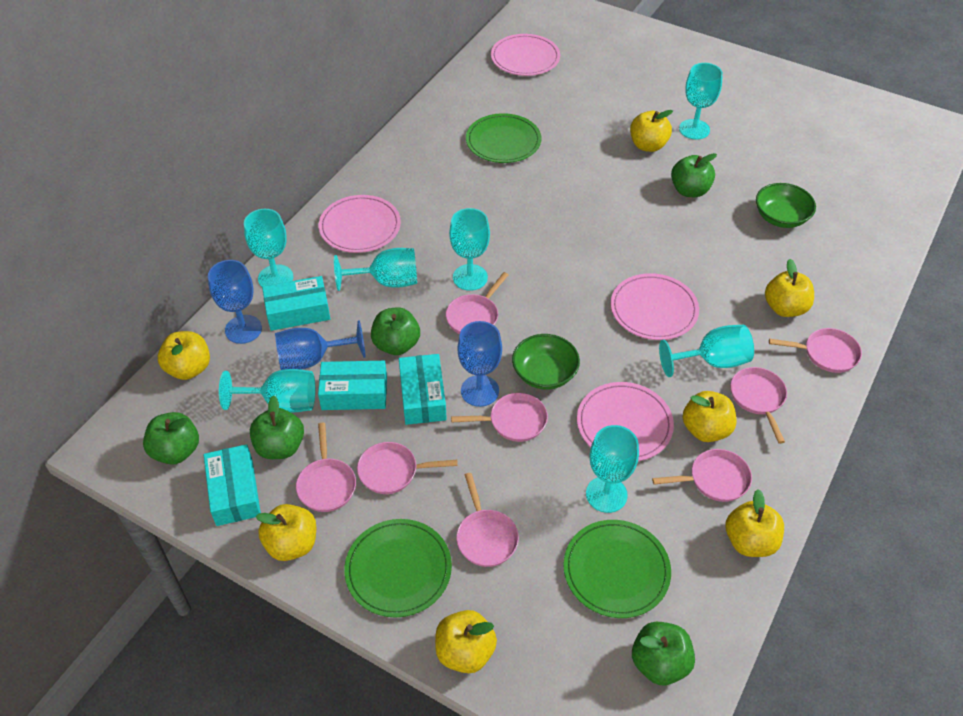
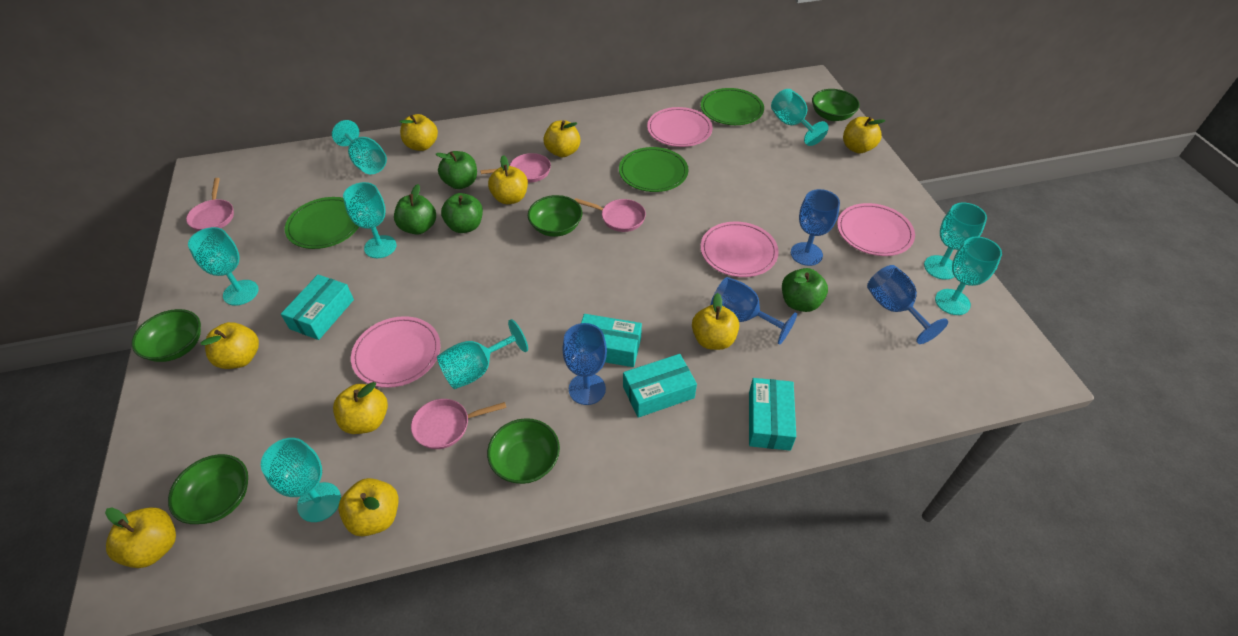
blue goblet: [208,260,262,344] [275,320,366,370] [457,321,502,407] = 3 -> [562,323,607,405] [711,277,797,345] [791,189,840,266] [867,265,948,344] = 4
green apple: [143,412,199,465] [250,395,304,459] [371,307,420,355] [632,622,695,685] [671,153,717,197] = 5 -> [394,184,436,235] [436,151,477,189] [441,193,483,233] [782,268,828,312] = 4
green bowl: [512,334,580,390] [756,183,816,228] = 2 -> [132,309,201,362] [168,454,248,524] [487,418,560,484] [528,195,582,237] [812,89,859,121] = 5
pink pan: [296,423,356,512] [357,442,458,494] [446,272,508,334] [451,393,548,442] [456,473,519,567] [652,449,752,502] [730,367,787,444] [769,328,862,373] = 8 -> [186,178,234,231] [411,399,506,449] [480,153,551,183] [575,198,646,232] = 4
turquoise goblet: [219,369,315,412] [244,209,293,287] [334,248,417,291] [449,208,490,291] [586,425,639,513] [659,325,754,377] [679,63,723,140] = 7 -> [188,227,259,306] [261,438,341,522] [332,120,387,174] [343,182,397,258] [437,319,528,389] [771,89,829,146] [924,203,987,280] [935,236,1002,315] = 8
yellow apple: [158,331,210,380] [256,504,316,561] [435,610,497,673] [630,110,673,152] [683,391,736,442] [725,489,784,557] [765,259,814,317] = 7 -> [105,507,176,568] [201,322,259,369] [333,382,388,434] [338,478,399,536] [400,114,438,151] [488,155,528,204] [543,120,581,157] [692,293,739,350] [843,117,885,154] = 9

